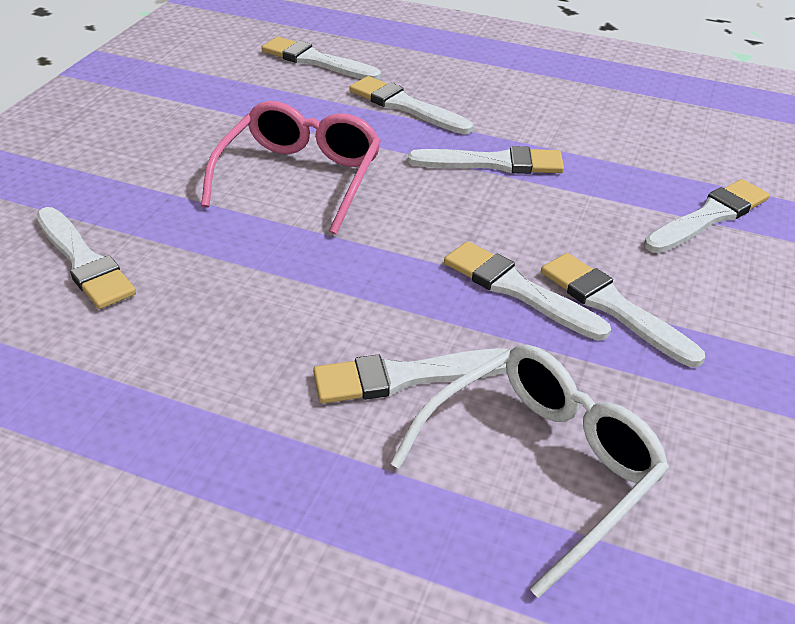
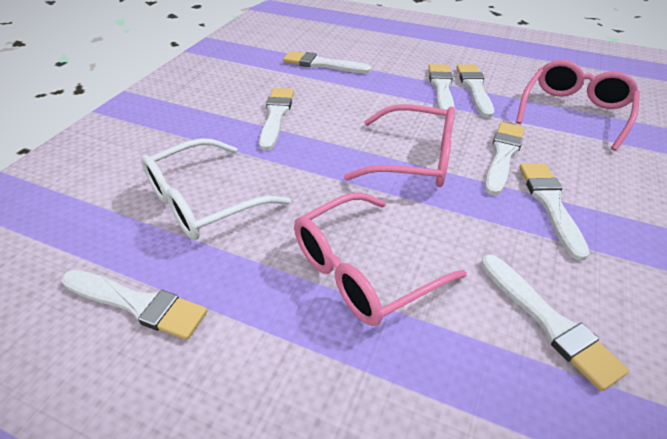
pink glasses: [201,101,381,234] = 1 -> [294,193,467,326] [344,104,455,187] [516,60,640,151] = 3

